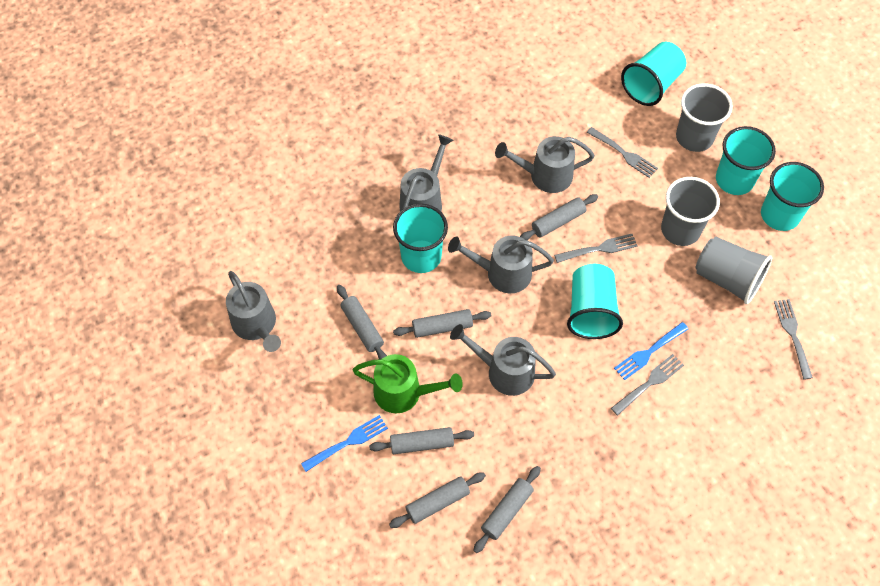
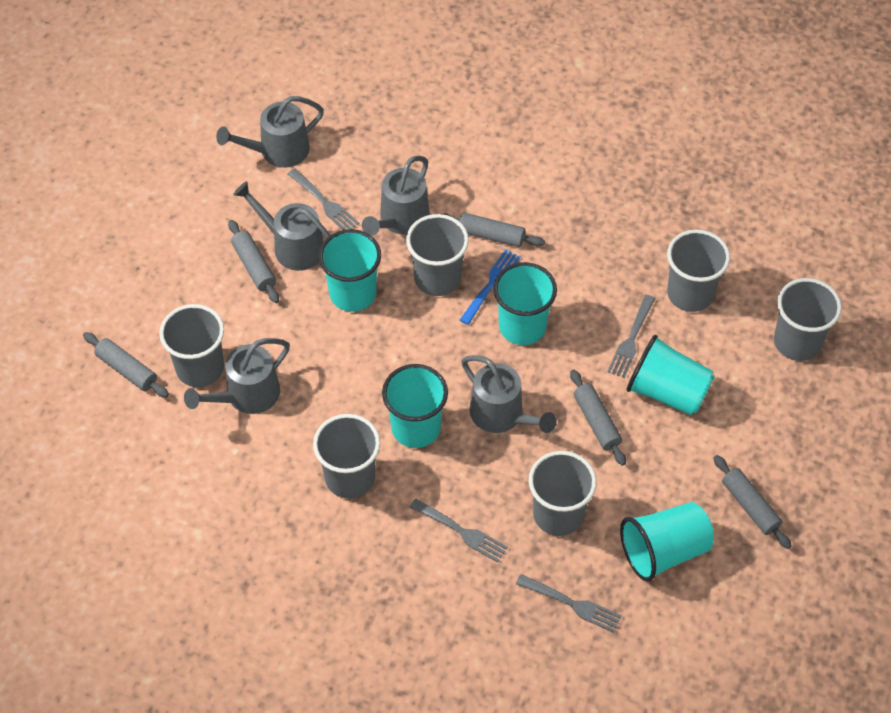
blue fork: [301,415,388,472] [614,322,688,380] = 2 -> [460,249,521,325] = 1
green watering can: [353,354,463,414] = 1 -> none = 0
grey cup: [661,177,720,246] [676,83,733,152] [695,237,772,304] = 3 -> [159,304,224,387] [313,414,380,499] [406,214,469,296] [529,451,597,536] [667,229,730,312] [774,278,842,361] = 6
grey rolling pin: [337,285,387,360] [369,427,474,454] [389,472,486,528] [393,309,492,338] [473,466,541,553] [520,194,598,240] = 6 -> [83,332,169,398] [228,220,279,303] [443,213,545,247] [570,369,626,466] [714,455,792,549] = 5

